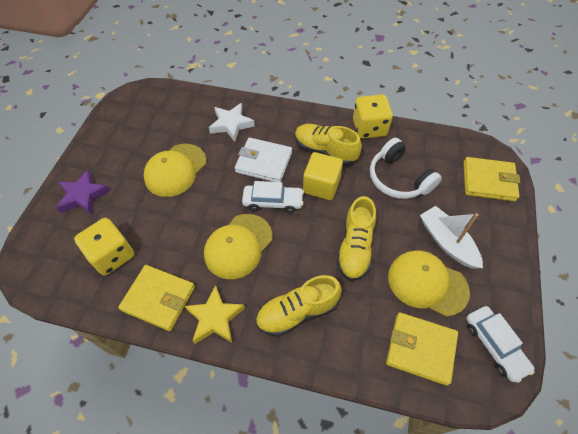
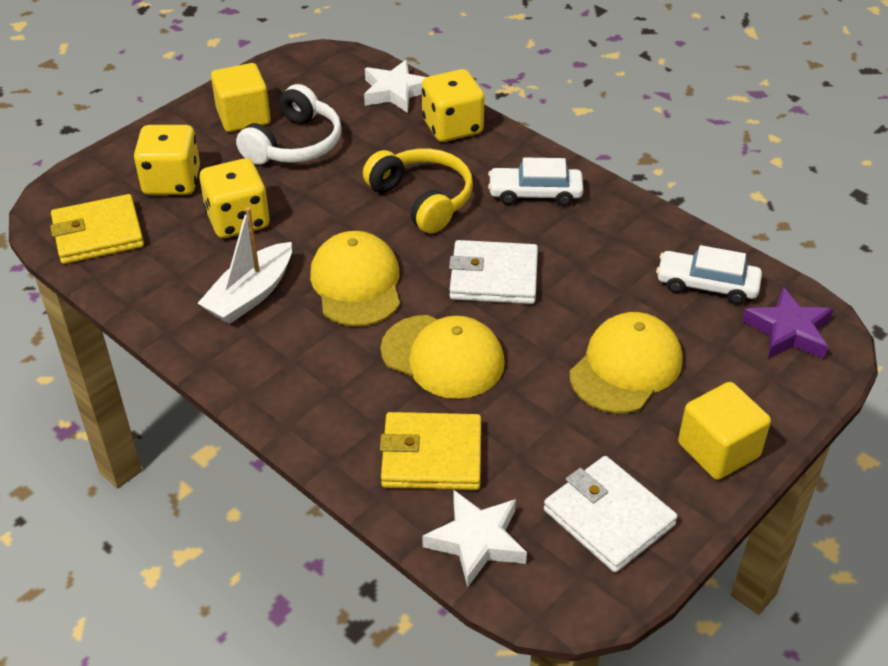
white star: [209,103,255,142] = 1 -> [364,60,426,113] [422,490,527,588] = 2
white wallet: [235,138,292,182] = 1 -> [449,240,538,304] [544,456,678,573] = 2
yellow cube: [303,152,343,200] = 1 -> [211,63,271,132] [678,382,771,480] = 2
yellow dice: [74,218,134,276] [353,95,393,139] = 2 -> [134,125,200,195] [199,158,269,238] [422,69,485,142] = 3
yellow headphones: none = 0 -> [363,149,473,234] = 1
yellow shoe: [256,275,342,337] [295,124,362,165] [337,196,376,281] = 3 -> none = 0
yellow star: [185,285,245,344] = 1 -> none = 0
yellow wallet: [118,265,195,331] [386,312,458,386] [464,157,520,202] = 3 -> [50,194,144,264] [380,412,481,490] = 2

